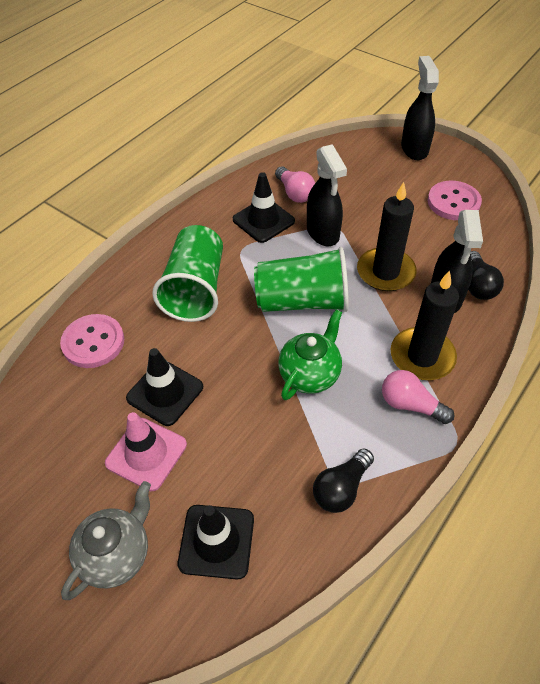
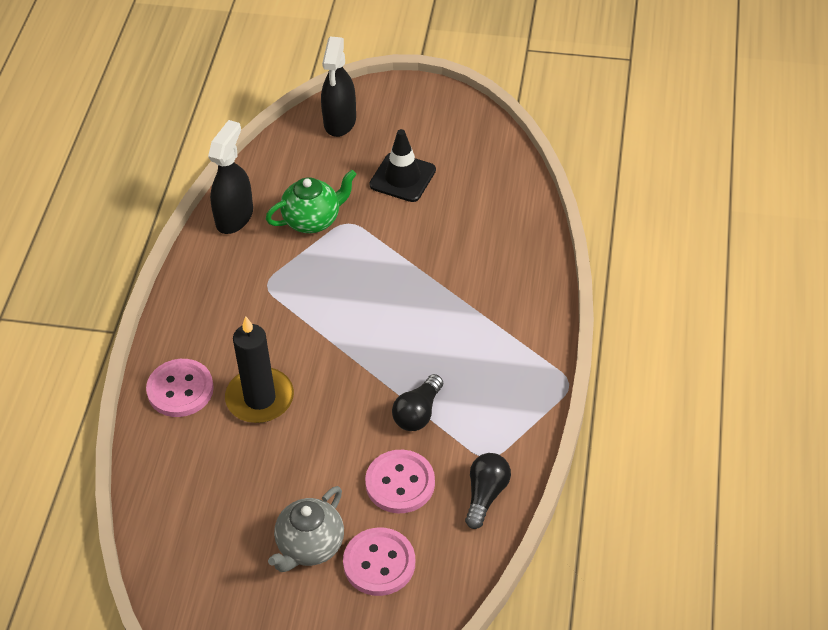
black candle: [357,182,417,291] [391,271,459,380] = 2 -> [225,316,294,423] = 1
black spray bottle: [307,144,347,246] [401,56,439,160] [431,210,483,313] = 3 -> [208,120,253,234] [321,37,356,137] = 2
black traffic cone: [126,348,203,426] [178,505,254,579] [233,172,295,243] = 3 -> [369,129,436,202] = 1
green cup: [152,225,223,322] [254,247,349,312] = 2 -> none = 0
pink button: [60,314,124,368] [428,181,482,220] = 2 -> [146,359,214,417] [343,528,415,596] [365,450,435,513] = 3
pink light bulb: [275,166,315,203] [382,370,454,424] = 2 -> none = 0
pink traffic cone: [105,412,187,491] = 1 -> none = 0

